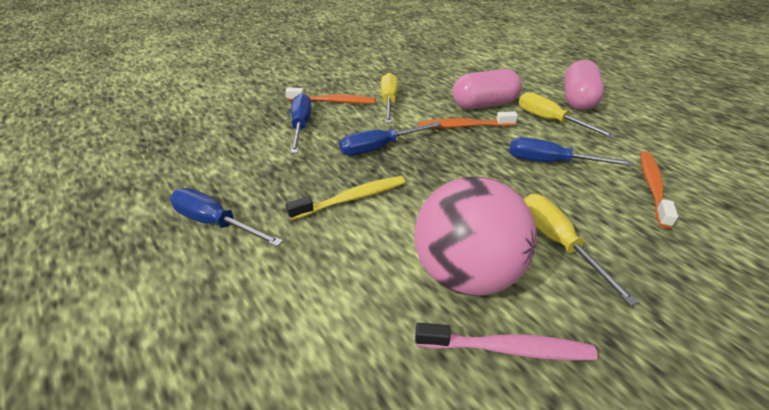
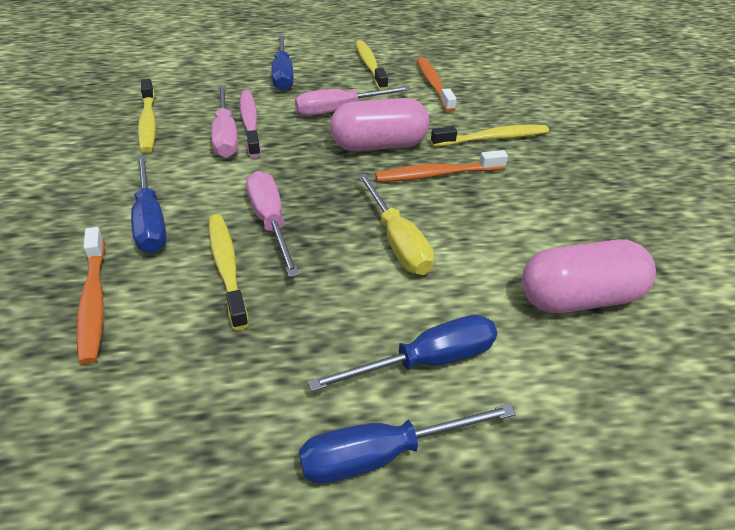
pink ball: [414,177,536,296] = 1 -> none = 0
pink screwdriver: none = 0 -> [211,86,238,158] [246,171,299,278] [295,86,411,116] = 3
yellow screwdriver: [381,72,398,123] [519,92,617,138] [524,194,639,306] = 3 -> [358,173,434,275] = 1
yellow toothbrush: [286,176,406,220] = 1 -> [138,79,156,153] [209,214,249,330] [355,40,388,90] [431,125,549,147] = 4

